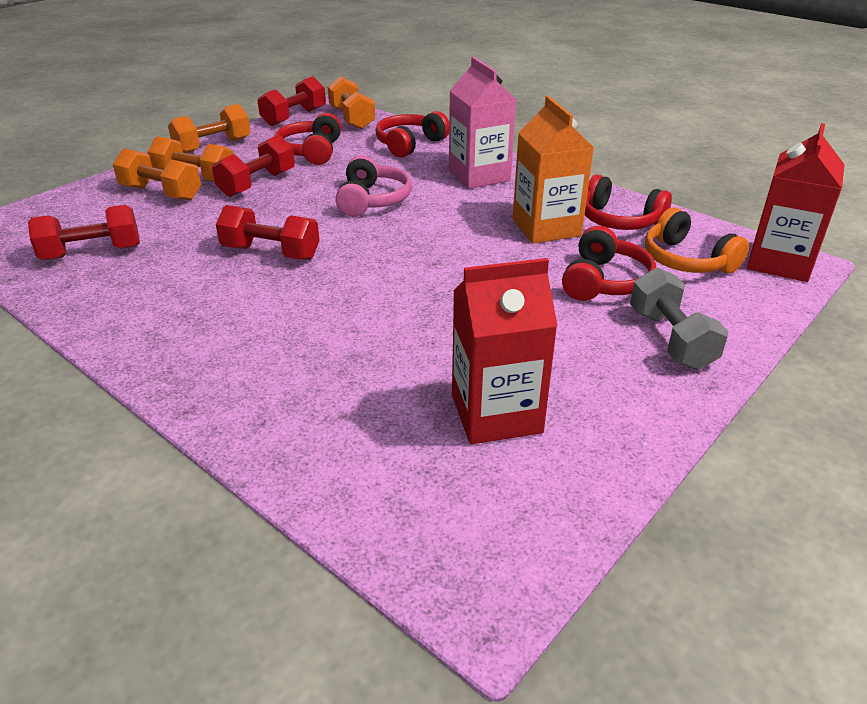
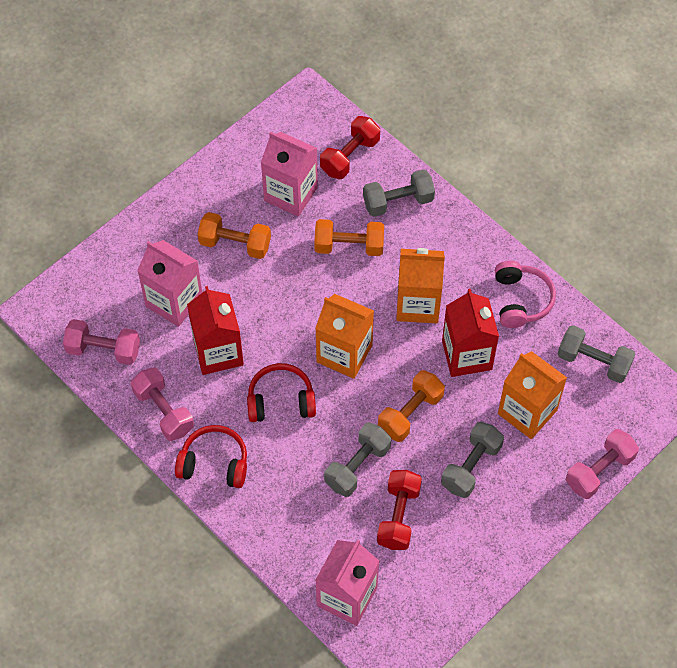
grey dumbbell: [630,268,728,370] = 1 -> [324,422,391,497] [363,169,435,217] [441,422,504,498] [558,325,635,383] = 4
orange carton: [513,96,594,243] = 1 -> [315,294,374,379] [396,248,445,323] [498,351,567,439] = 3
orange dumbbell: [112,148,201,201] [147,136,233,181] [168,104,251,153] [328,76,375,129] = 4 -> [197,212,271,259] [314,219,384,256] [378,370,445,442] = 3
orange headphones: [645,208,749,273] = 1 -> none = 0
pink carton: [449,57,516,189] = 1 -> [137,240,202,327] [261,132,318,217] [315,540,379,626] = 3
pink dumbbell: none = 0 -> [63,319,140,365] [131,367,194,441] [566,429,639,499] = 3
red dumbbell: [28,205,140,260] [212,135,295,197] [216,205,320,260] [257,76,326,126] = 4 -> [320,116,380,179] [377,470,422,550] = 2
red headphones: [275,113,342,165] [375,111,449,158] [562,226,656,301] [585,175,672,230] = 4 -> [175,425,247,488] [247,363,316,422] = 2

